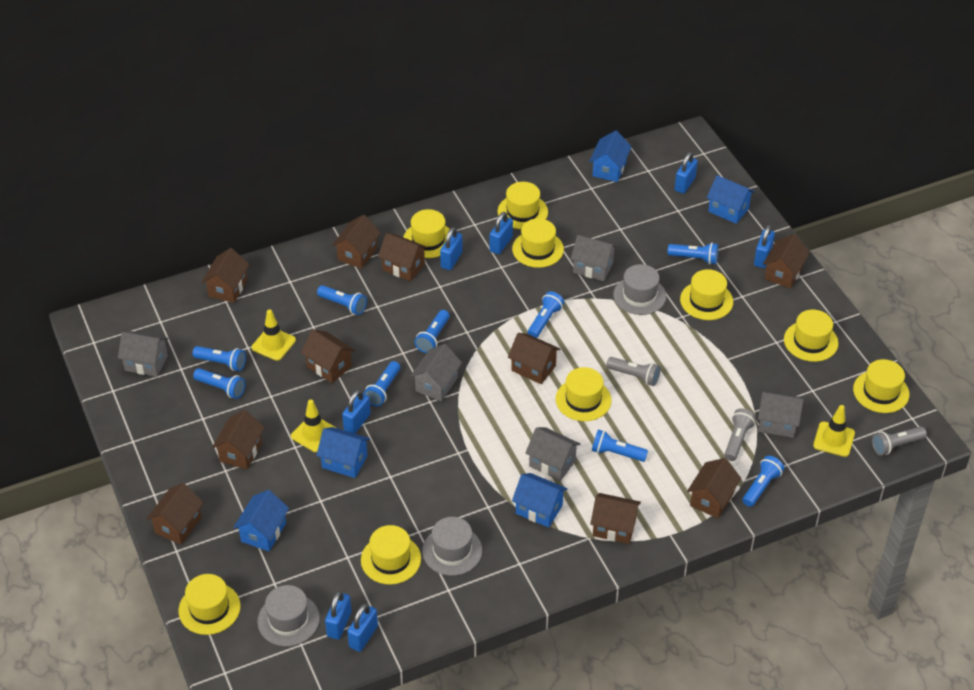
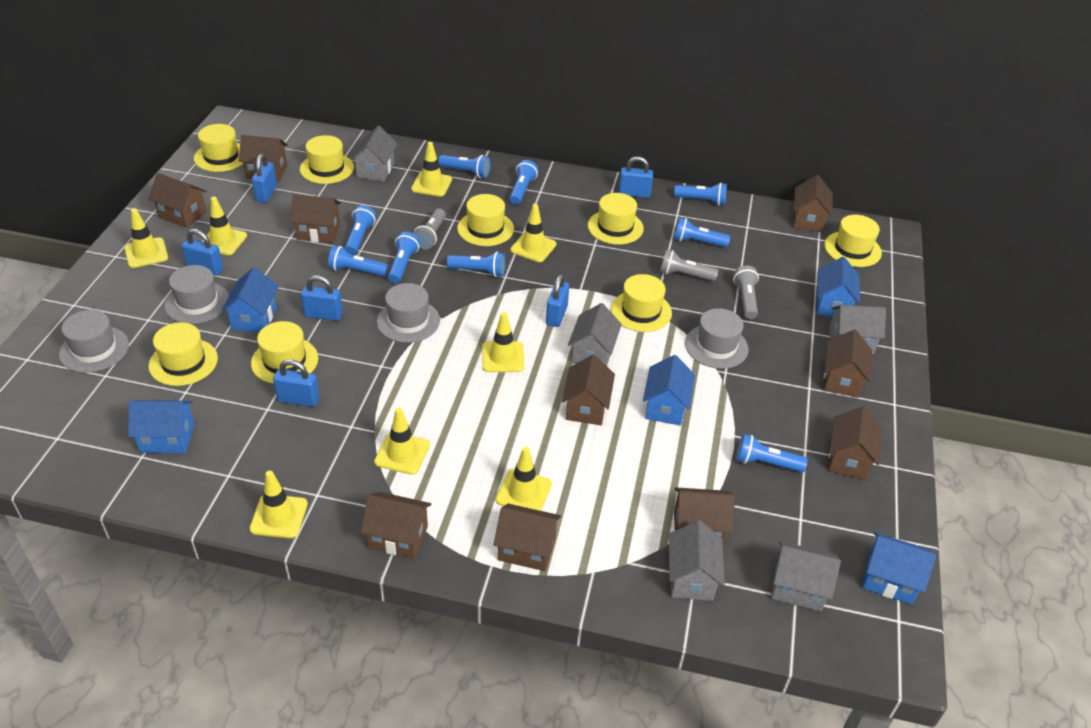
blue padlock: [325,591,351,639] [342,390,371,434] [347,604,378,652] [440,227,463,270] [490,212,513,254] [675,152,698,194] [754,225,775,268] = 7 -> [181,229,223,276] [252,154,277,203] [273,359,319,407] [301,275,343,321] [546,274,569,327] [619,156,653,198] = 6
grey hat: [258,585,320,646] [422,517,482,576] [613,264,666,315] = 3 -> [59,310,129,373] [165,265,229,324] [377,283,440,343] [685,308,749,369] = 4
yellow hat: [179,574,241,635] [361,525,421,585] [403,209,450,258] [497,182,548,229] [512,218,564,268] [556,367,611,421] [680,269,733,320] [784,310,838,362] [853,359,909,413] = 9 -> [148,322,218,386] [194,124,243,172] [251,321,318,384] [300,135,354,184] [457,194,514,246] [588,193,644,245] [611,274,672,332] [824,215,882,267] = 8
yellow traffic cone: [252,309,296,361] [291,399,336,452] [813,405,855,457] = 3 -> [124,208,168,268] [202,197,247,255] [249,471,308,538] [374,408,430,475] [411,142,452,197] [482,312,524,372] [496,447,552,511] [510,204,556,262] = 8

